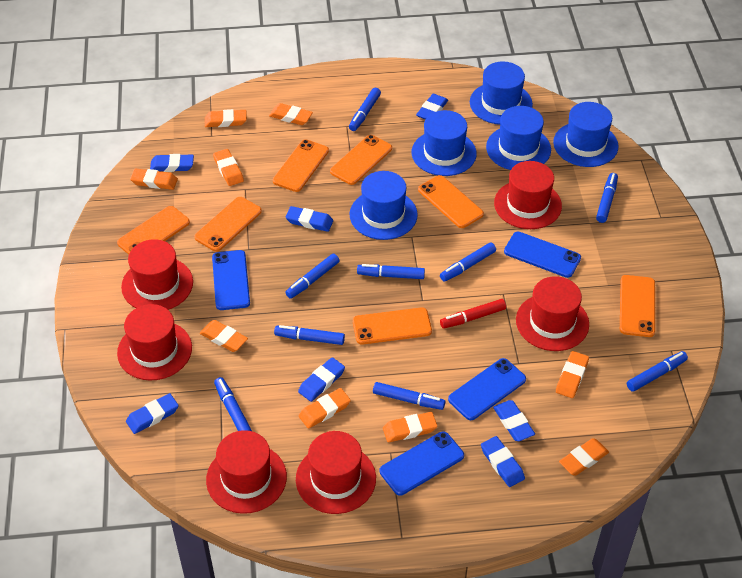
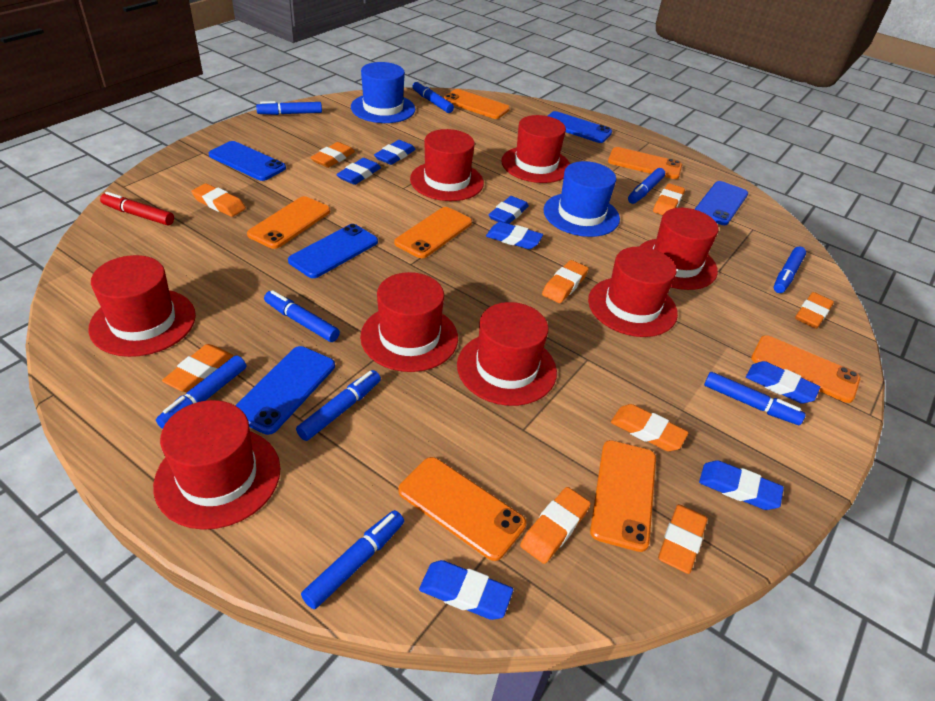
blue hat: [350,171,418,240] [412,110,477,176] [470,61,533,125] [486,106,551,170] [553,102,619,167] = 5 -> [351,62,415,123] [544,161,620,237] = 2
blue phone: [212,250,250,310] [380,431,464,495] [448,358,526,420] [504,232,581,278] = 4 -> [209,141,286,181] [235,346,335,435] [288,224,378,278] [548,111,612,143] [695,181,748,225] = 5
red hat: [117,304,192,381] [121,239,193,310] [206,430,287,514] [296,431,376,514] [494,161,562,229] [516,276,589,351] = 6 -> [88,255,196,357] [153,400,280,530] [360,272,458,372] [410,129,484,201] [457,302,557,406] [501,115,570,183] [588,247,678,337] [639,208,718,290] = 8

